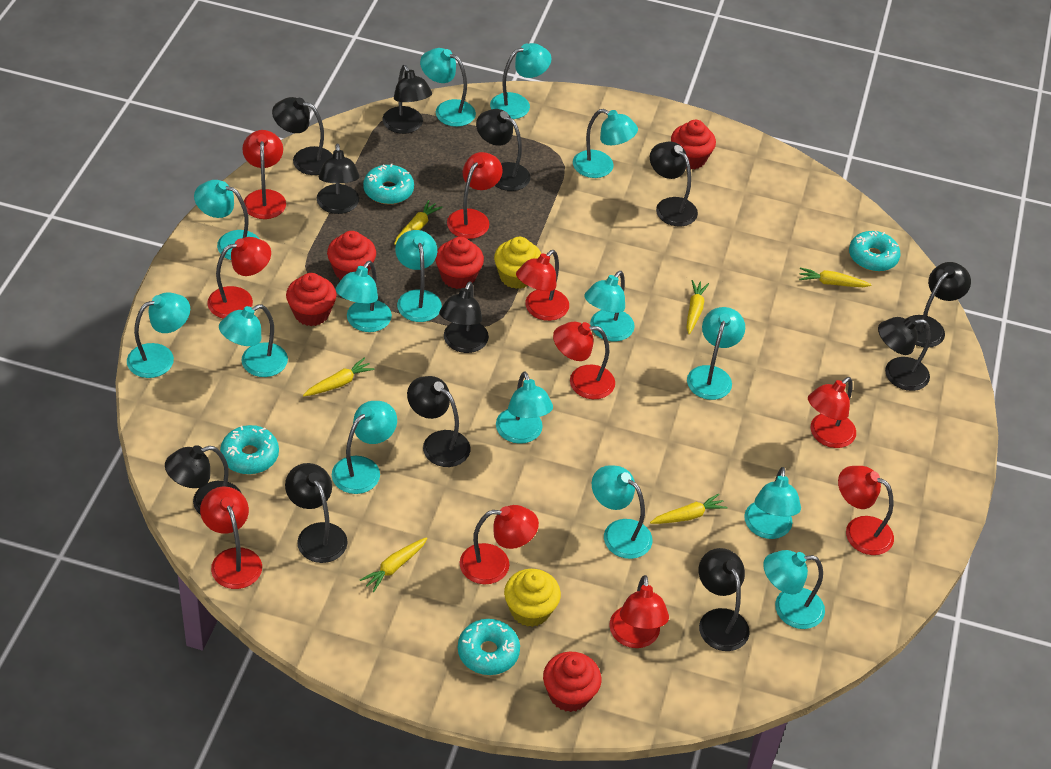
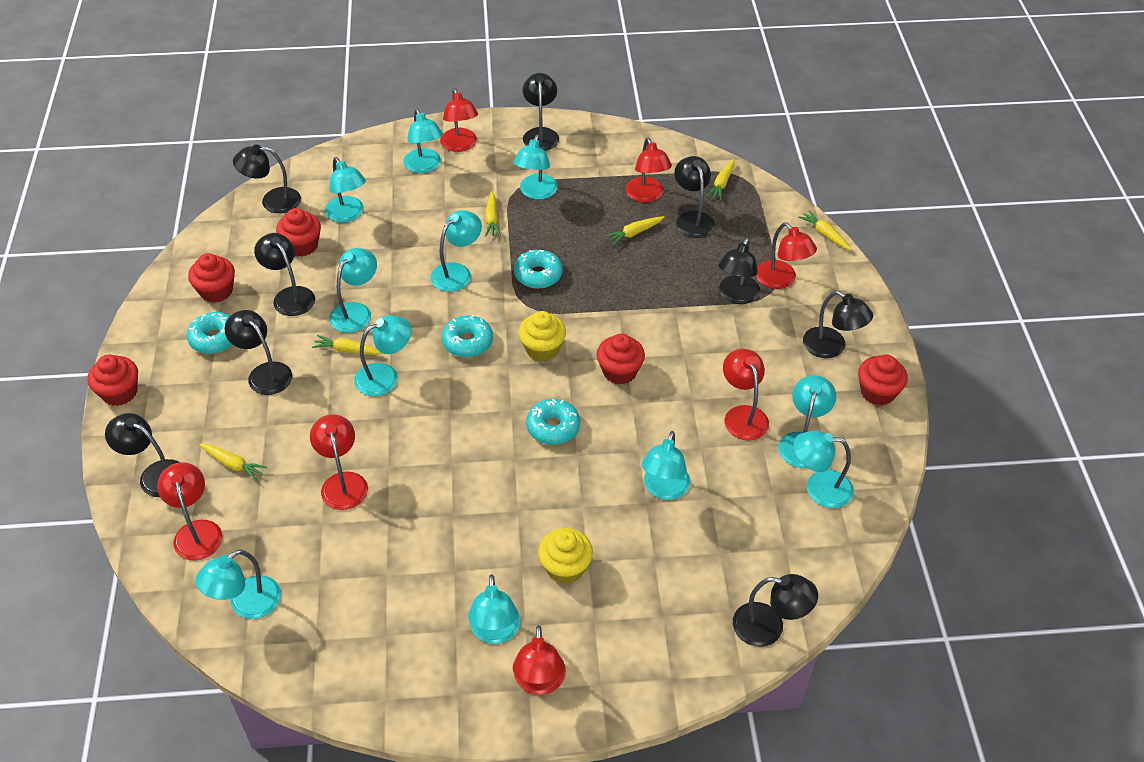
black lamp: [165,445,241,515] [272,97,333,175] [285,463,348,563] [317,143,360,214] [383,65,432,134] [407,376,471,467] [439,281,489,353] [476,109,530,191] [650,141,698,226] [699,548,750,651] [878,317,931,391] [906,262,971,347] = 12 -> [105,413,180,497] [224,310,292,395] [233,145,301,213] [254,233,315,316] [523,73,559,151] [674,156,715,238] [719,237,760,304] [733,574,818,647] [803,291,873,358] = 9
red lamp: [200,487,262,589] [207,237,271,319] [242,130,286,219] [447,152,503,239] [460,505,539,584] [516,250,569,321] [553,322,615,399] [609,575,669,648] [808,377,856,448] [838,466,894,555] = 10 -> [157,462,222,560] [310,414,368,510] [440,88,478,152] [513,625,566,695] [626,137,672,203] [723,349,769,440] [756,222,817,289] = 7
turquoise lamp: [127,292,190,378] [194,180,259,260] [219,304,288,377] [332,401,397,494] [336,261,392,332] [395,230,442,322] [420,48,476,127] [490,43,551,119] [496,371,553,444] [573,109,638,178] [584,271,635,341] [592,465,652,559] [687,307,745,400] [744,467,801,539] [763,550,825,629] = 15 -> [195,549,281,619] [325,157,366,223] [329,248,377,333] [354,315,412,396] [403,109,443,173] [430,210,482,292] [468,574,520,644] [514,135,558,200] [642,431,690,500] [778,375,836,468] [793,431,854,508] = 11

